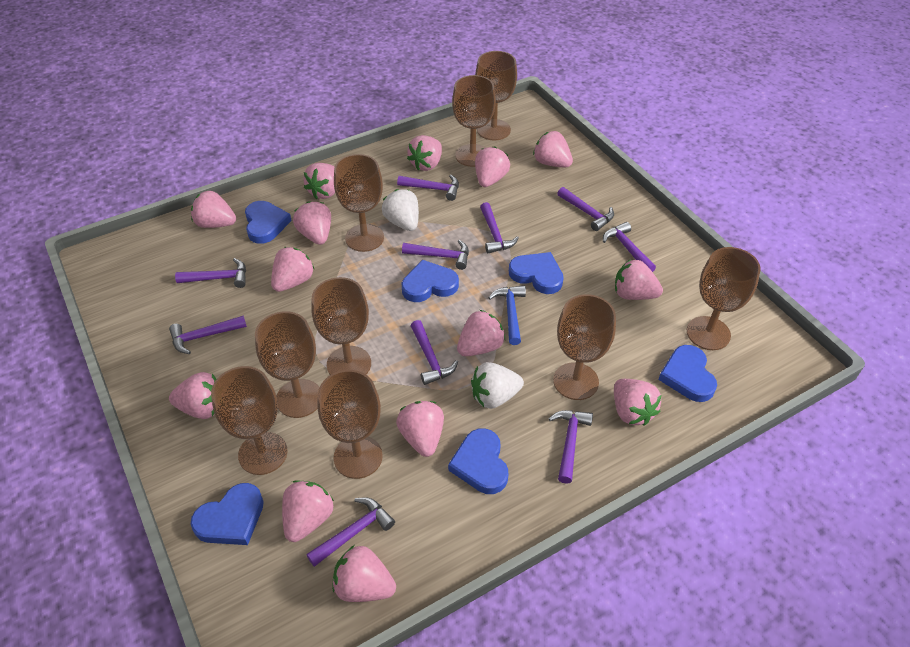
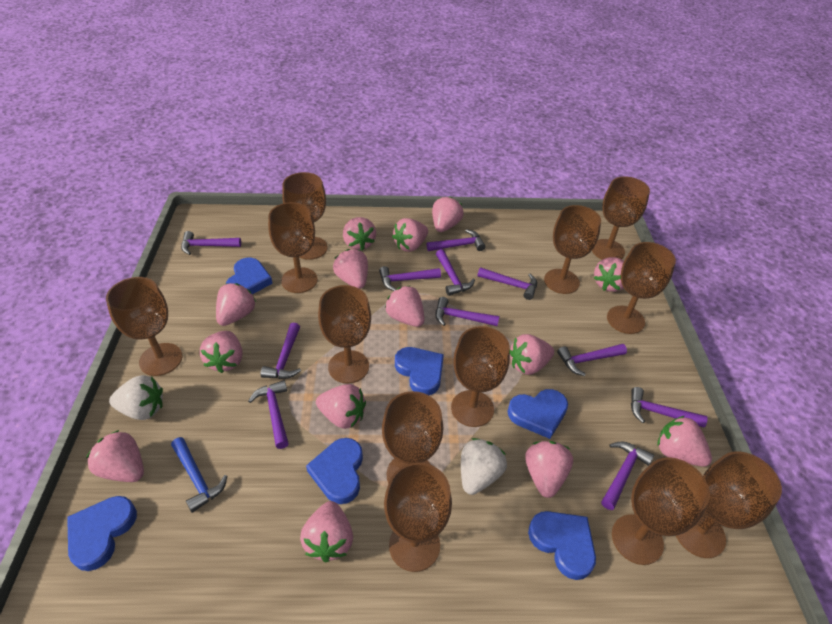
brown goblet: [211,366,287,475] [255,311,319,418] [311,277,371,375] [317,370,383,479] [334,154,384,252] [452,75,496,167] [475,51,517,140] [553,294,616,400] [687,247,761,350] = 9 -> [106,277,182,376] [268,202,318,293] [282,172,328,260] [318,285,371,383] [382,391,443,484] [384,462,452,572] [451,326,510,427] [544,205,601,294] [592,176,650,260] [607,242,676,334] [612,457,710,565] [676,451,782,558] = 12
purple hammer: [169,315,247,354] [175,258,246,288] [306,497,395,567] [397,175,459,201] [402,240,469,270] [411,320,458,385] [480,202,519,253] [548,410,593,484] [557,187,614,231] [603,222,656,272] = 10 -> [181,231,241,255] [248,380,289,449] [261,323,301,379] [379,266,441,291] [427,229,486,251] [436,249,475,296] [436,297,499,326] [477,267,537,300] [557,344,627,376] [601,441,654,510] [631,387,708,428] = 11

